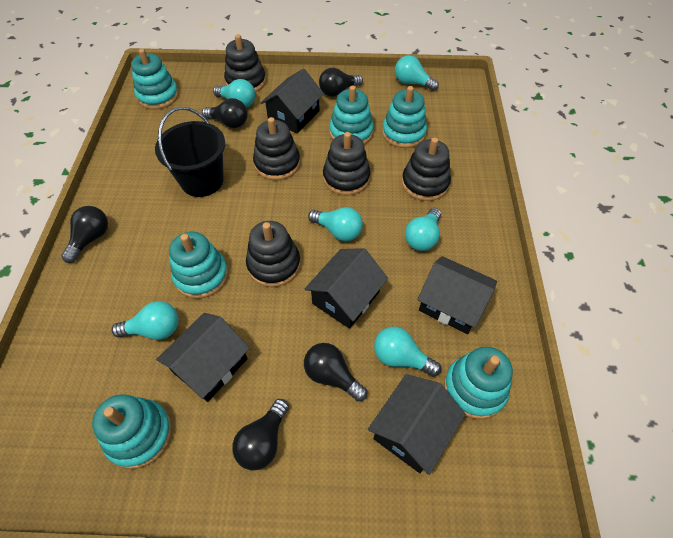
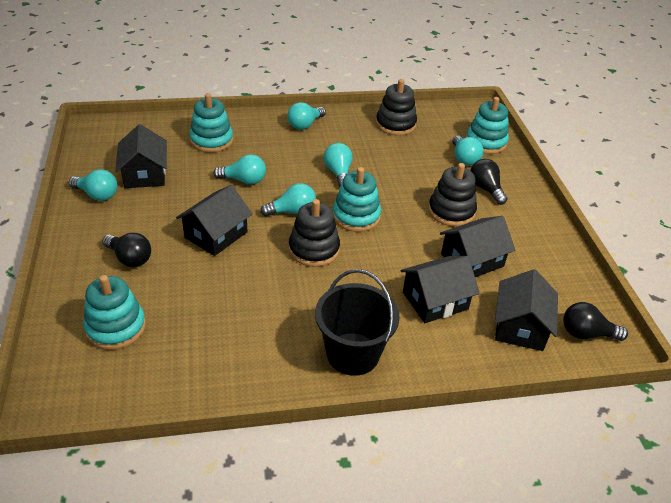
black light bulb: [61,206,108,263] [202,98,248,128] [232,399,289,470] [304,343,367,401] [319,68,363,96] = 5 -> [102,233,151,267] [470,159,507,205] [563,302,628,341] = 3
black stacking toy: [224,34,266,92] [246,221,301,287] [253,117,300,180] [323,132,371,195] [402,137,451,201] = 5 -> [289,199,340,267] [376,79,417,136] [428,163,477,227] = 3
turquoise stacking toy: [92,395,172,469] [131,49,179,109] [169,232,228,299] [329,85,374,145] [382,86,427,148] [444,347,513,419] = 6 -> [83,275,146,350] [189,93,233,153] [333,167,381,232] [466,97,509,154] = 4

